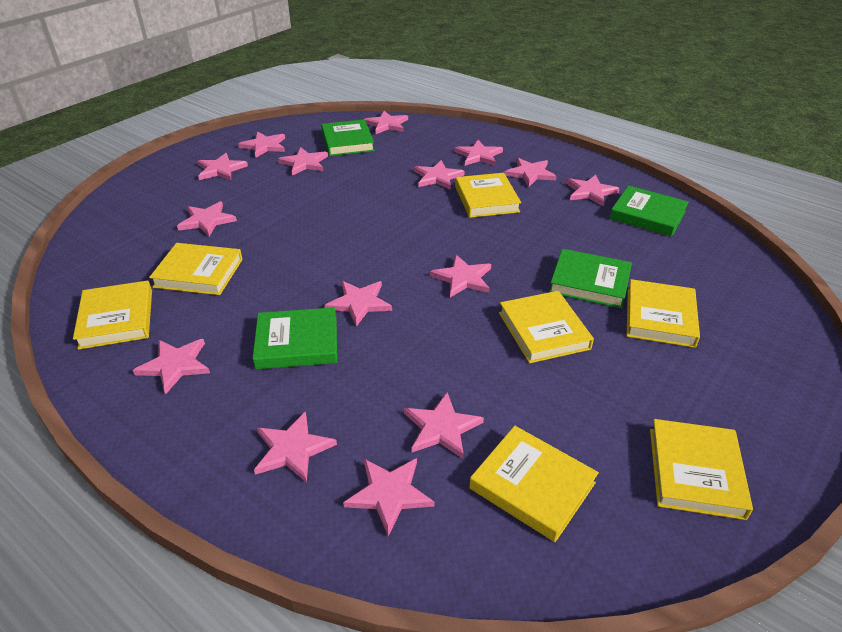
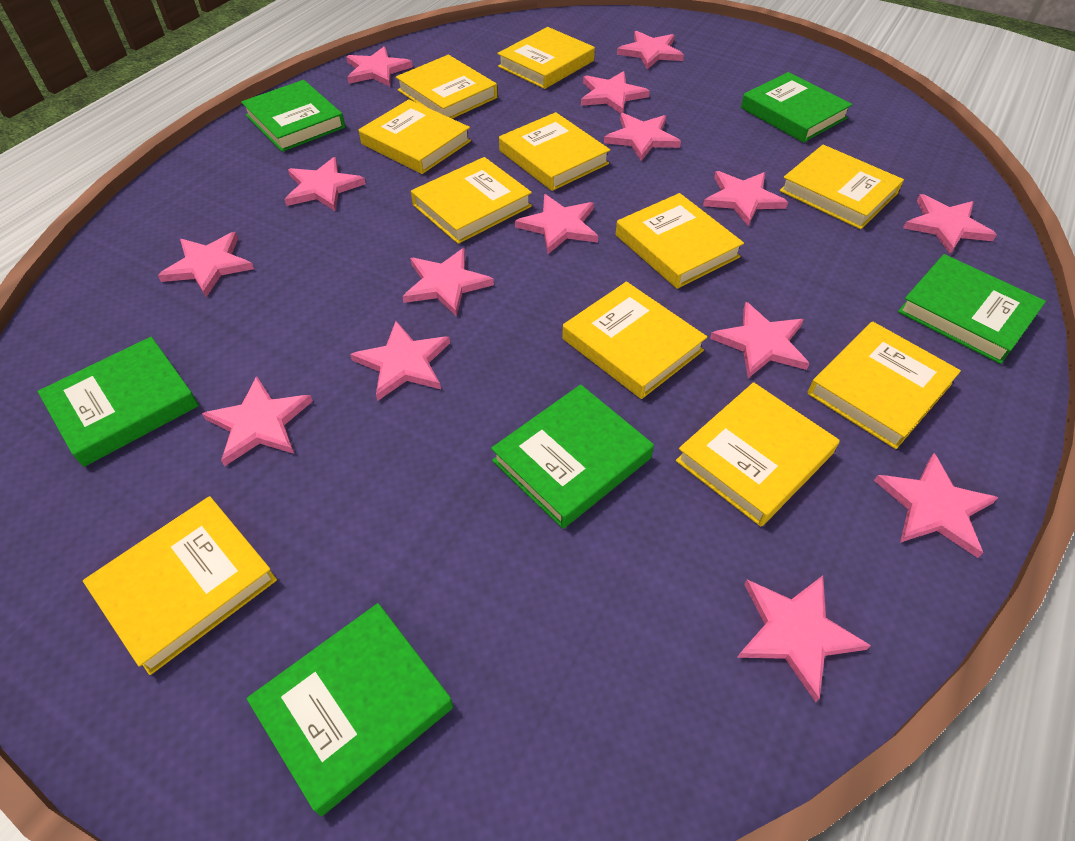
green book: [252,307,337,369] [321,119,375,156] [549,249,632,308] [610,186,689,237] = 4 -> [38,337,199,467] [241,80,345,152] [247,603,453,816] [491,384,654,529] [741,72,852,143] [898,254,1046,364] = 6
yellow book: [73,281,152,350] [149,243,243,295] [455,173,521,218] [469,426,599,542] [499,291,594,363] [626,279,700,348] [650,419,753,520] = 7 -> [83,496,277,675] [359,99,471,174] [396,55,497,119] [411,157,532,244] [497,27,595,89] [499,112,610,191] [562,282,707,399] [616,193,744,289] [676,382,840,527] [780,145,904,229] [808,322,961,449] = 11

